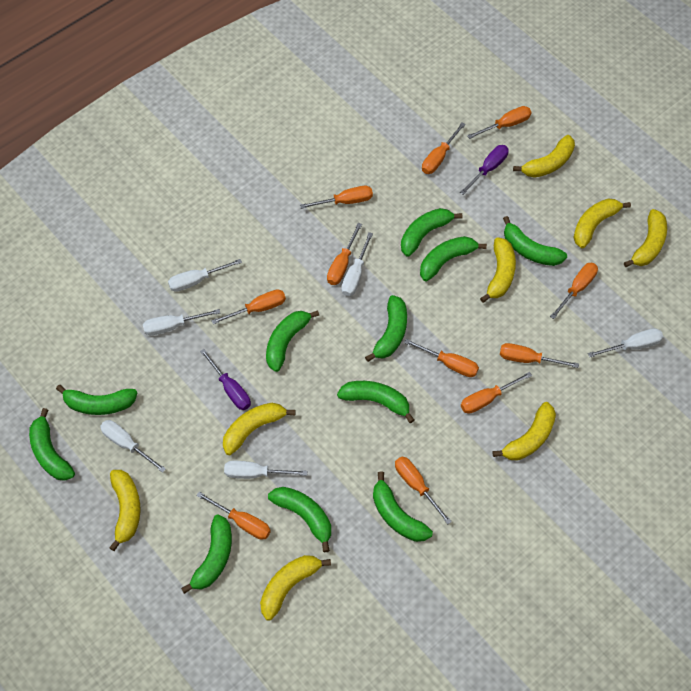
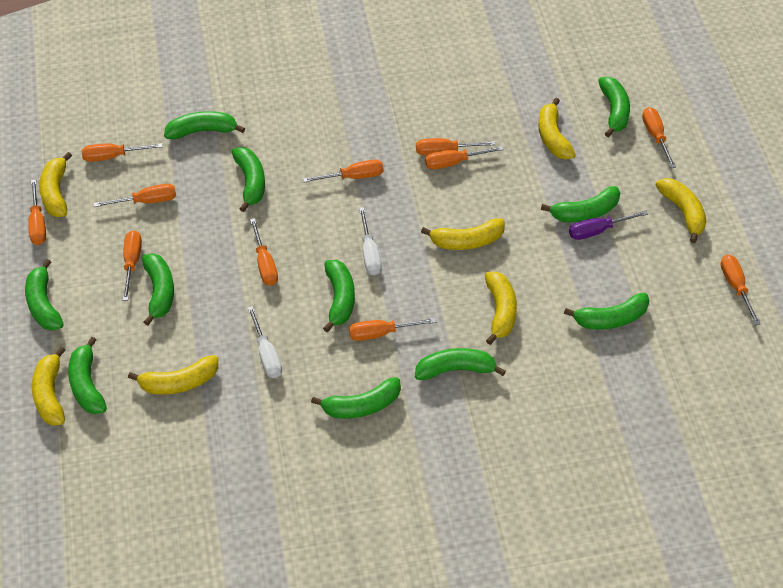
purple screwdriver: [200,349,251,410] [460,145,509,195] = 2 -> [569,210,648,240] = 1
white screwdriver: [100,420,166,473] [143,309,220,335] [168,259,242,292] [224,461,307,479] [341,232,373,296] [588,328,663,357] = 6 -> [248,306,282,378] [359,207,382,275] = 2
yellow banana: [109,470,140,551] [223,403,295,455] [260,555,331,621] [480,237,516,303] [493,402,556,460] [513,135,575,178] [573,199,631,248] [624,209,667,267] = 8 -> [32,347,66,426] [39,152,72,217] [128,355,218,394] [421,218,505,250] [485,272,517,345] [538,98,576,159] [656,178,706,243] = 7

